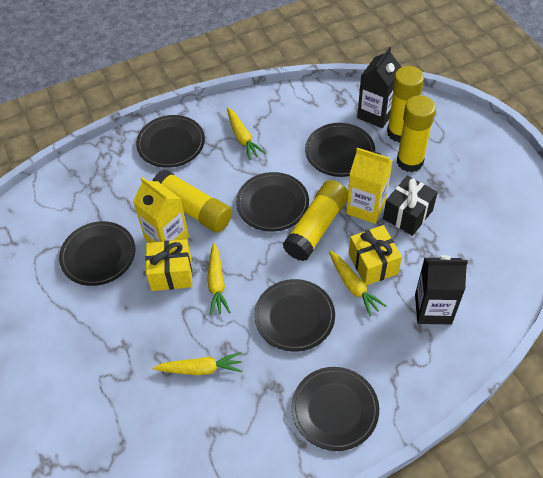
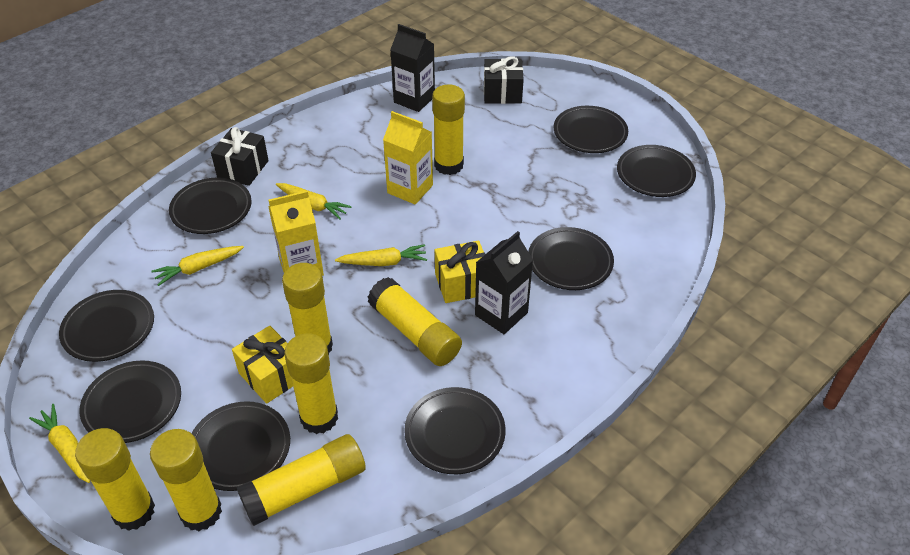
black gift: [383,175,438,236] = 1 -> [211,127,269,186] [484,56,524,104] = 2
black plate: [59,221,135,286] [136,115,205,168] [236,172,309,232] [254,279,335,352] [292,367,379,451] [305,123,375,177] = 6 -> [59,290,154,362] [79,360,181,443] [169,177,252,234] [192,401,290,491] [404,387,506,474] [528,227,614,290] [554,106,628,153] [617,145,696,197] = 8
yellow glue stick: [153,170,232,233] [283,180,348,261] [387,66,424,143] [397,95,436,172] = 4 -> [75,428,155,531] [150,429,222,531] [236,434,366,526] [282,263,333,355] [284,333,338,434] [368,277,462,366] [432,85,465,175] = 7

